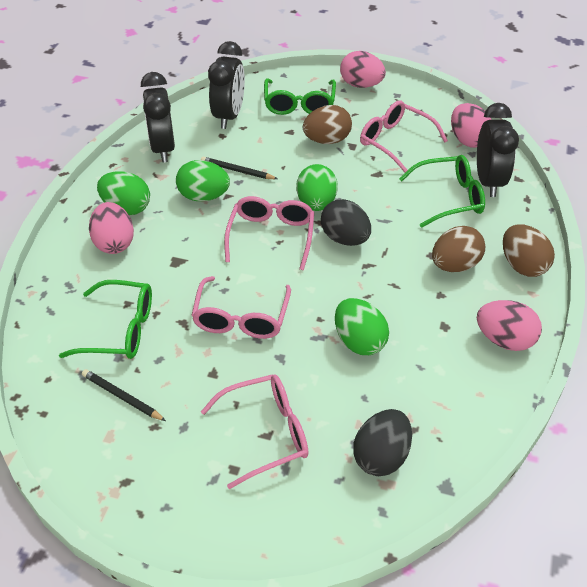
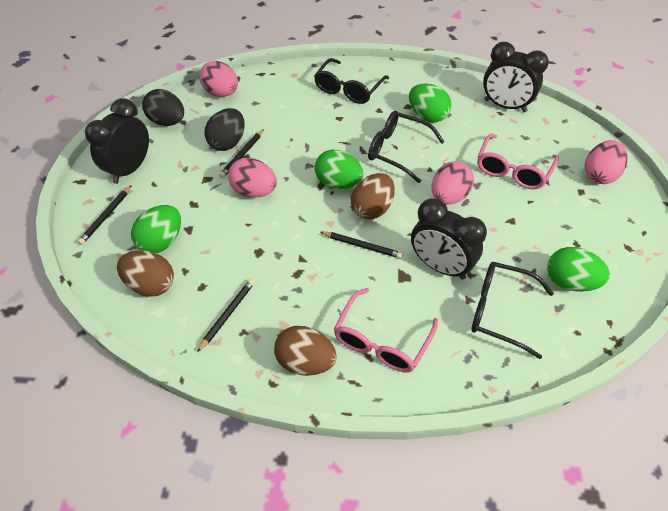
black glasses: none = 0 -> [314,58,389,104] [368,111,444,183] [471,262,554,359] = 3
black pencil: [82,369,166,421] [201,157,278,179] = 2 -> [78,185,132,245] [197,279,255,352] [219,129,264,178] [320,232,403,259] = 4
green glasses: [59,280,152,359] [264,78,336,115] [399,155,485,228] = 3 -> none = 0
pink glasses: [191,276,291,339] [201,374,309,489] [224,196,314,270] [360,101,448,172] = 4 -> [334,288,438,373] [477,133,559,189] = 2

